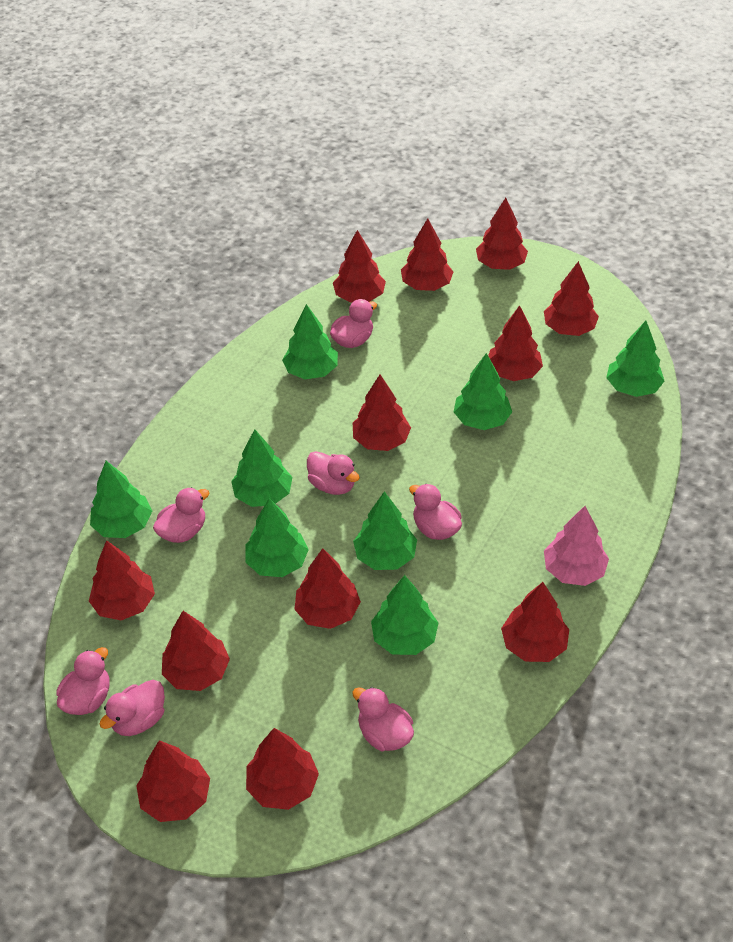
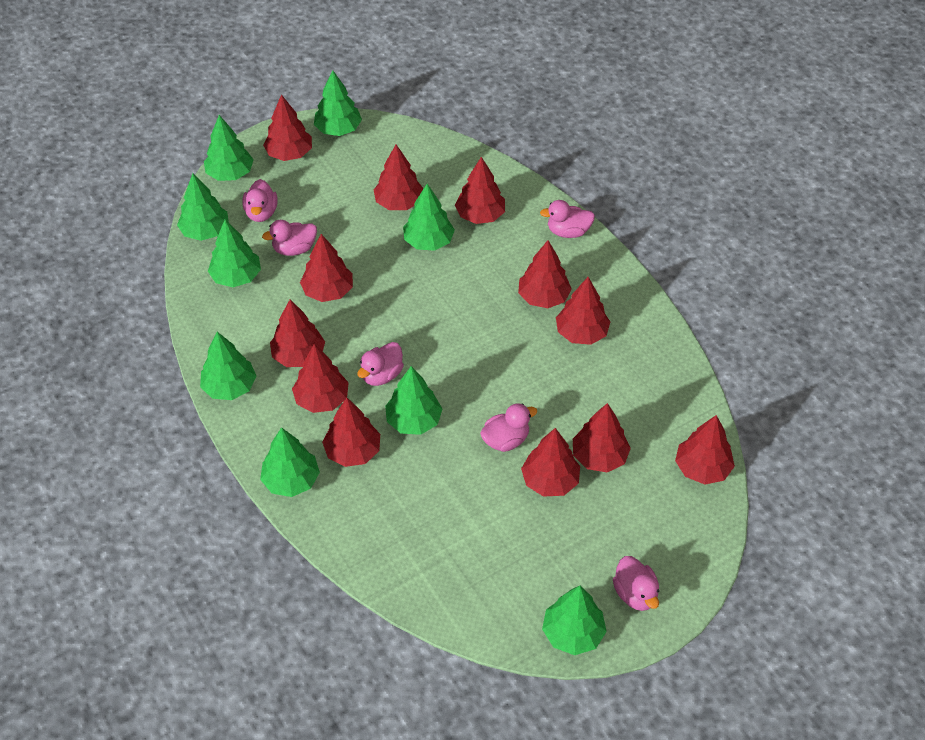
green tree: [90,461,152,538] [231,429,292,507] [245,498,309,577] [282,304,338,379] [353,491,417,570] [371,575,438,655] [454,353,512,430] [606,321,664,397] = 8 -> [177,173,229,241] [200,332,256,400] [204,115,254,181] [208,220,261,287] [260,427,320,497] [314,70,362,136] [385,366,442,435] [403,184,455,251] [542,586,607,655] = 9
pink duck: [56,647,110,715] [100,680,165,736] [153,487,209,543] [307,451,360,495] [330,299,377,348] [352,687,414,751] [409,483,462,540] = 7 -> [242,179,277,222] [262,220,317,256] [357,342,404,386] [480,403,537,452] [540,200,595,238] [613,556,659,611] = 6
pink tree: [544,506,609,586] = 1 -> none = 0

